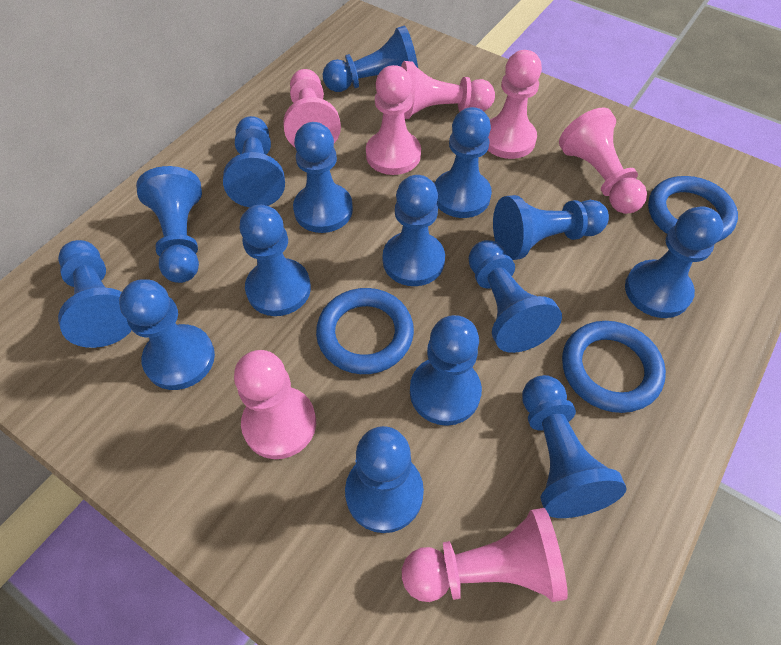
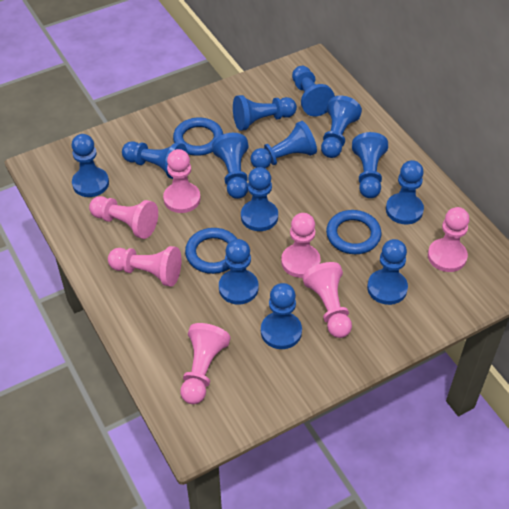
blue pawn: [58,240,132,348] [119,279,215,390] [136,166,202,283] [223,116,285,208] [239,205,311,316] [293,122,353,233] [322,26,418,92] [345,426,424,533] [383,175,445,286] [410,315,482,426] [434,107,492,218] [469,240,562,353] [493,195,609,260] [522,375,627,518] [625,206,724,318] = 15 -> [72,134,109,197] [122,141,188,179] [212,133,248,199] [219,239,259,304] [233,95,297,131] [241,167,278,231] [250,121,317,168] [261,283,302,349] [292,66,335,116] [321,96,362,158] [352,132,388,198] [367,239,408,305] [386,160,424,224] = 13

